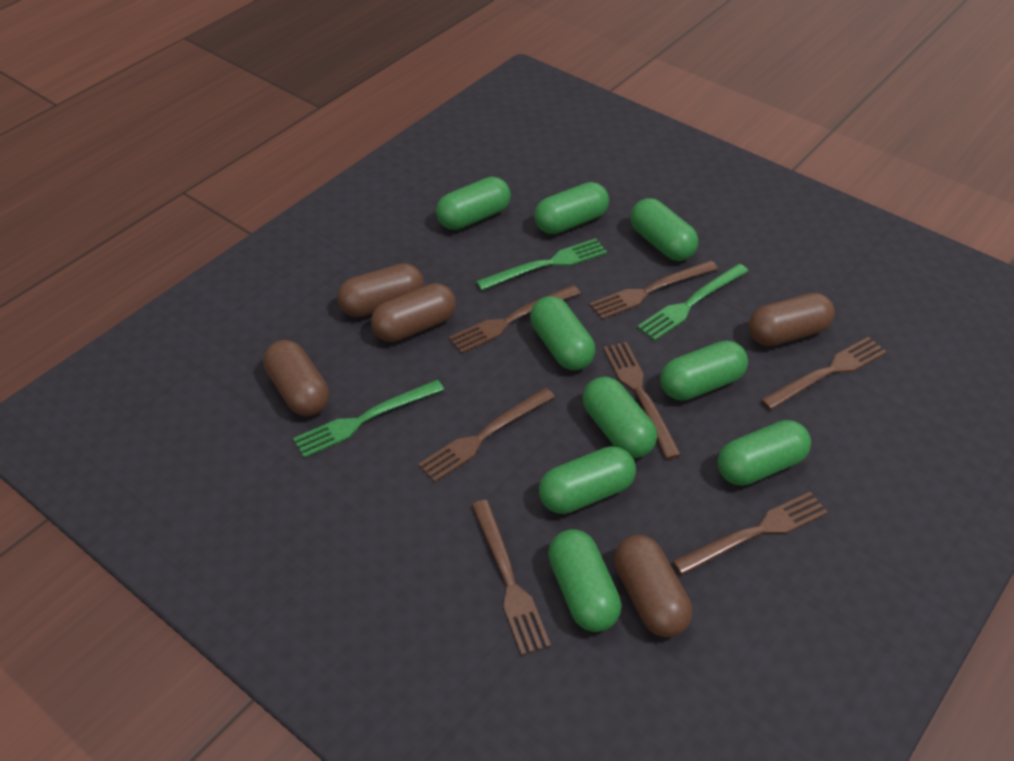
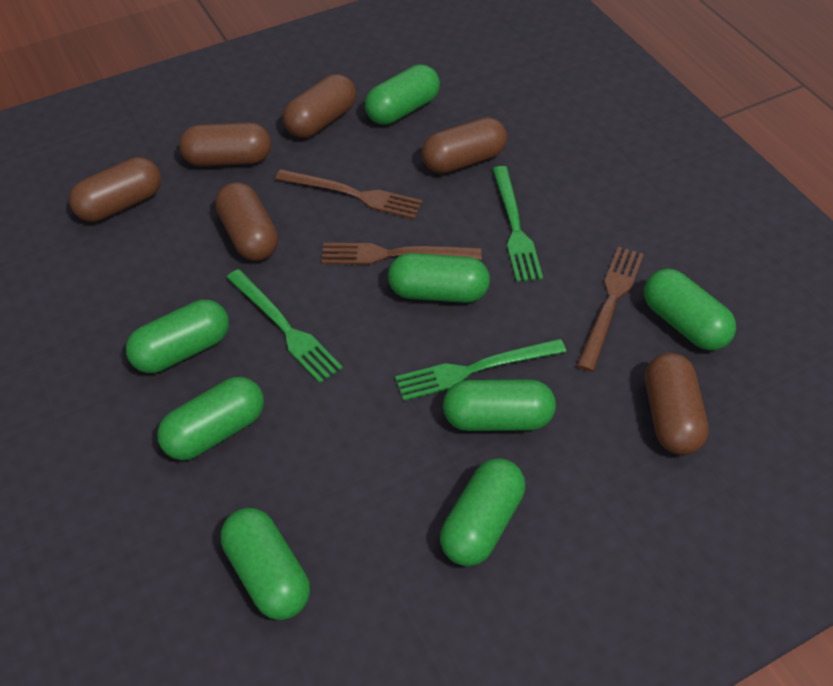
brown capsule: [263,340,329,416] [337,263,424,317] [371,283,456,342] [614,535,692,637] [749,293,835,346] = 5 -> [69,157,161,222] [179,122,271,167] [215,182,278,261] [283,74,356,138] [422,117,507,174] [645,353,709,455] = 6
brown fork: [418,388,555,482] [449,285,581,354] [472,500,551,656] [589,260,718,319] [603,342,681,459] [672,492,828,575] [761,337,886,410] = 7 -> [275,169,423,219] [322,243,481,265] [577,246,644,372] = 3
green capsule: [436,177,511,230] [530,296,595,370] [534,182,609,234] [539,446,636,514] [548,529,621,632] [583,377,657,458] [630,198,698,261] [660,341,748,401] [718,420,811,486] = 9 -> [126,300,229,373] [157,377,264,460] [221,508,310,620] [365,64,440,125] [388,253,490,303] [440,458,525,566] [443,379,556,431] [644,269,736,351] = 8

